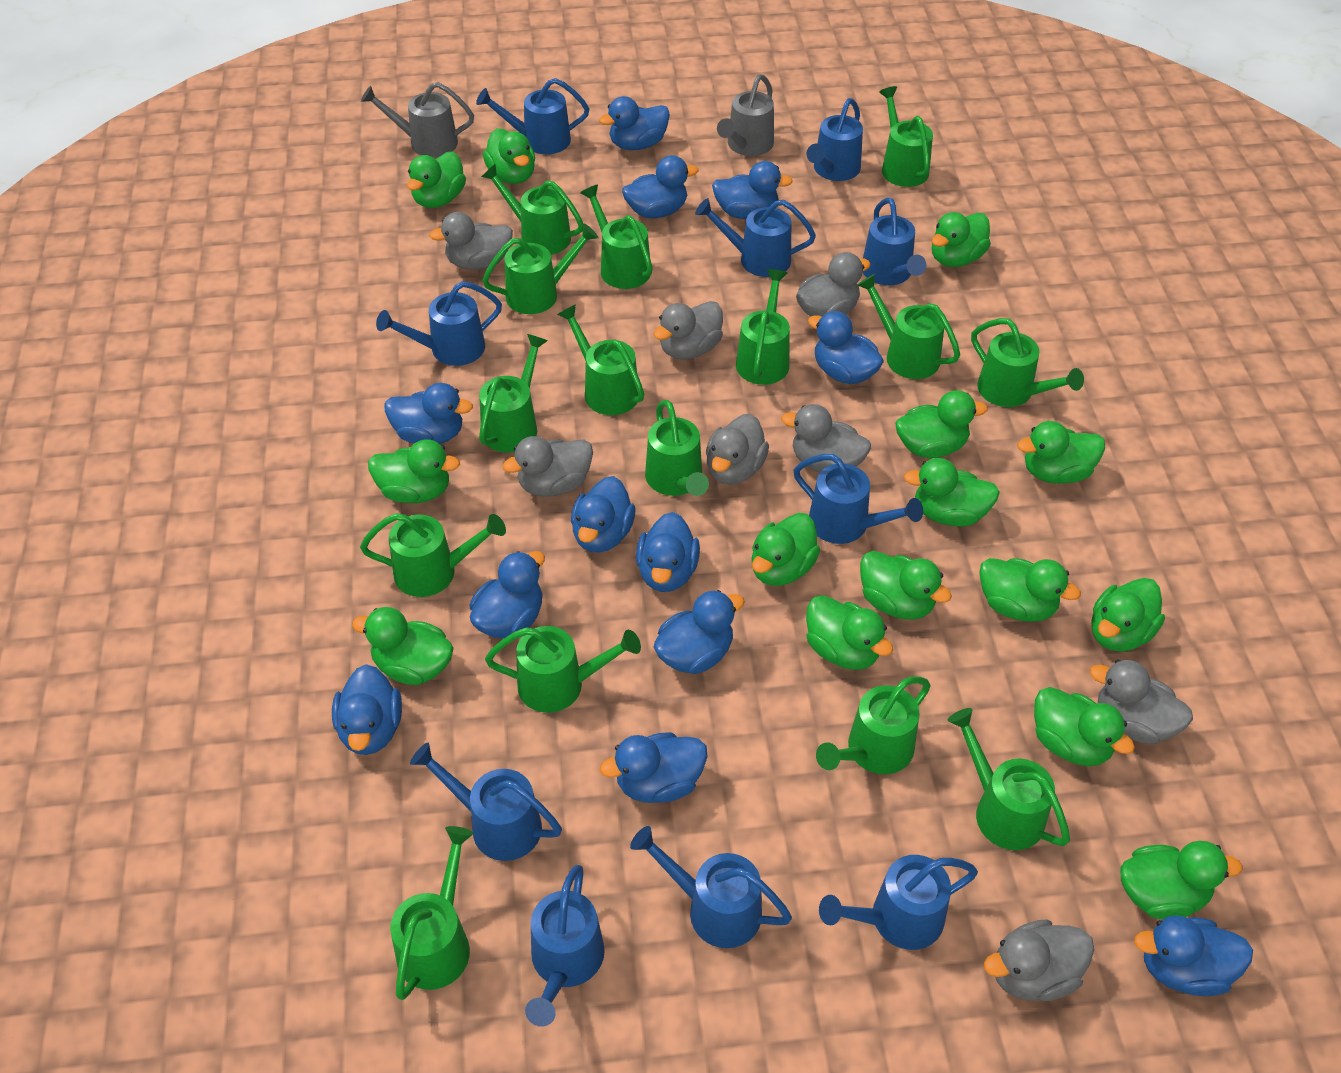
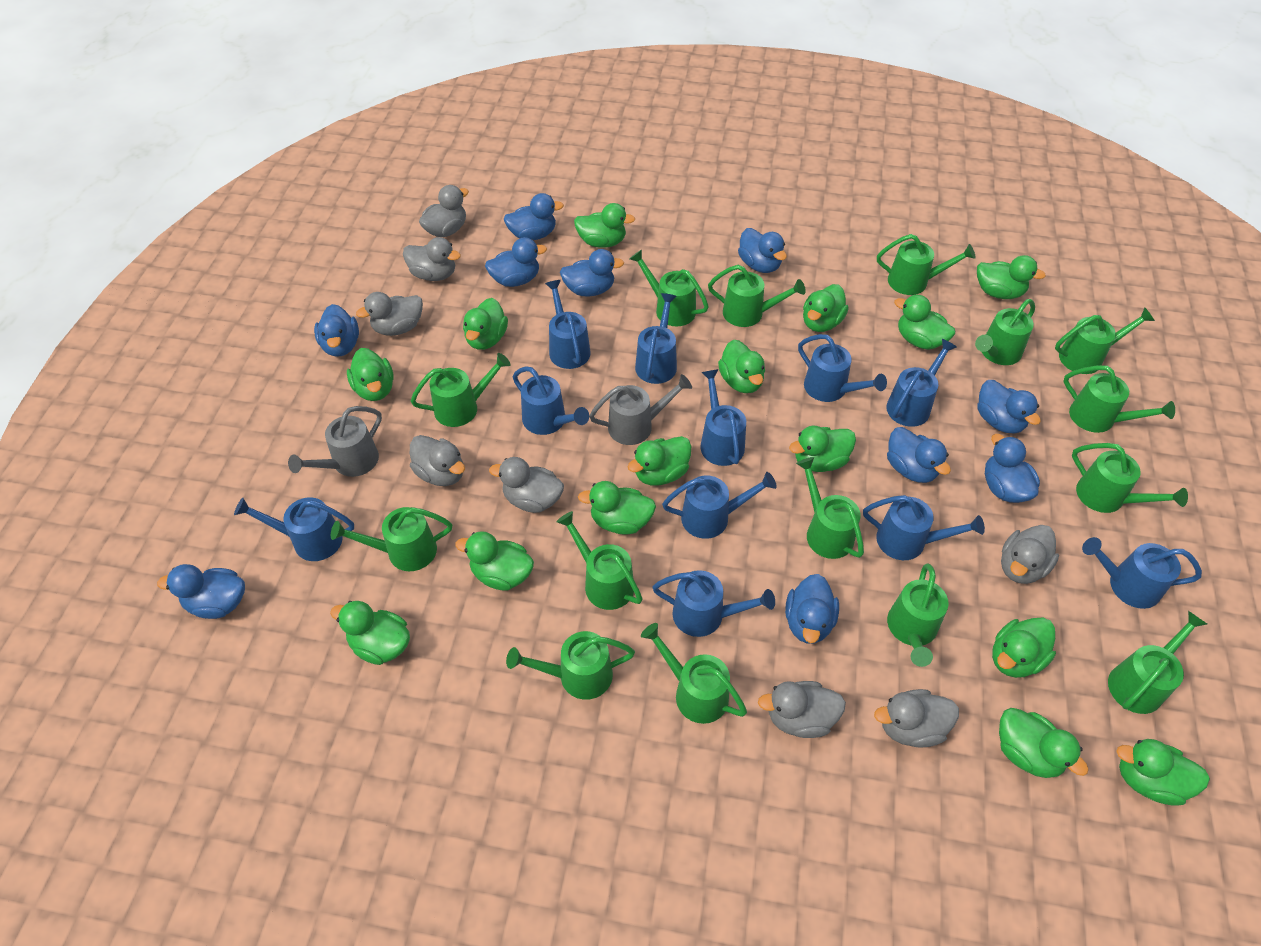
blue duck: [332,664,402,755] [385,383,473,444] [470,551,545,639] [571,476,636,553] [599,96,670,150] [600,732,707,803] [622,155,699,218] [636,512,700,592] [654,590,745,674] [712,161,793,219] [808,311,884,384] [1134,915,1253,996] = 12 -> [157,564,245,619] [314,304,359,356] [485,237,547,287] [503,193,564,240] [560,249,624,296] [738,228,787,273] [785,574,839,644] [887,427,951,483] [977,380,1041,434] [985,434,1040,503] = 10
blue watering can: [376,281,502,366] [410,743,562,861] [476,78,589,154] [525,865,605,1027] [630,826,792,948] [696,198,816,277] [793,454,923,544] [807,98,863,181] [819,855,978,950] [863,197,926,285] = 10 -> [234,497,354,561] [513,366,589,435] [545,280,591,369] [635,293,677,384] [652,570,775,637] [662,472,777,539] [700,369,746,466] [798,334,887,402] [863,495,985,560] [886,339,957,427] [1082,537,1202,609] = 11

